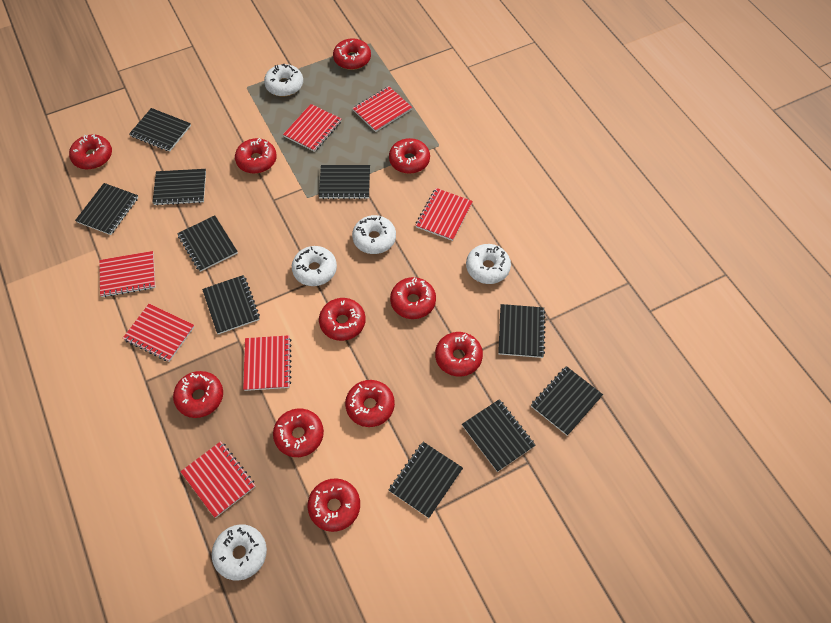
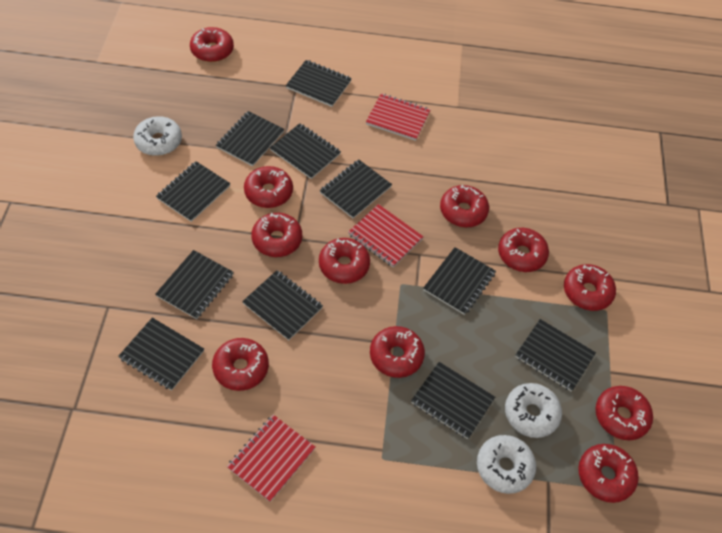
black notebook: [75,183,138,235] [129,108,191,152] [152,169,206,206] [177,215,238,272] [202,275,260,334] [319,165,370,199] [389,442,463,518] [462,399,535,472] [498,304,546,358] [531,366,603,436] = 10 -> [118,317,204,391] [155,250,234,319] [156,161,230,222] [216,111,284,166] [242,270,323,340] [270,123,341,179] [286,60,352,107] [320,159,392,218] [411,362,495,439] [423,247,496,315] [515,319,596,391] = 11
red notebook: [99,251,156,297] [123,304,195,362] [180,441,256,518] [243,335,292,391] [283,104,341,152] [352,86,412,132] [415,188,473,241] = 7 -> [227,415,316,502] [348,204,424,267] [366,93,431,141] = 3
white donut: [212,524,267,581] [264,63,303,96] [292,246,337,286] [352,215,396,254] [466,244,511,284] = 5 -> [133,116,182,156] [477,435,536,494] [505,383,562,438] = 3

